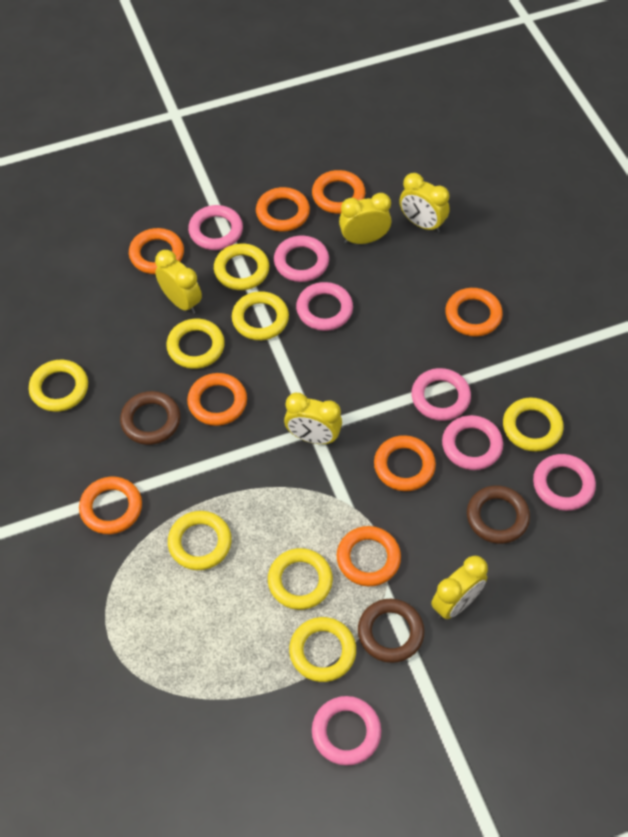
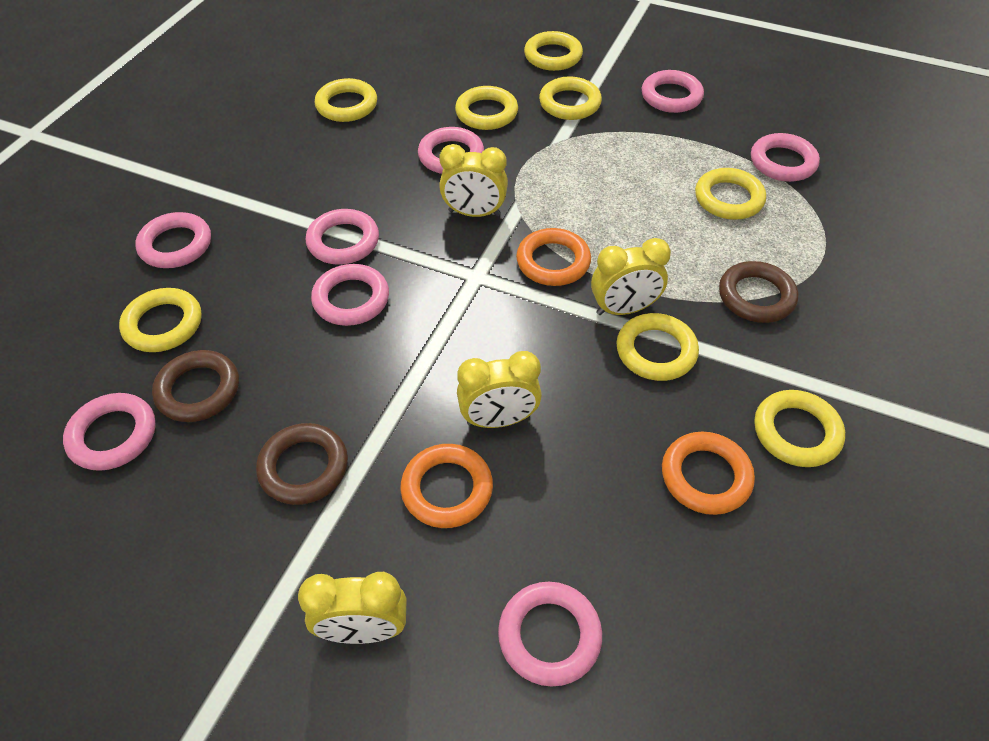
orange ring: [79,477,142,534] [129,228,184,274] [187,373,247,426] [256,187,310,232] [312,170,365,214] [337,526,401,586] [374,435,436,491] [445,288,503,337] = 8 -> [400,444,493,528] [516,228,591,286] [662,432,755,515] = 3
pink ring: [188,205,243,250] [274,236,329,282] [296,282,353,331] [312,696,381,766] [411,368,471,421] [442,415,503,470] [533,454,596,511] = 7 -> [63,393,156,471] [135,212,211,268] [305,209,379,265] [311,264,389,326] [418,127,484,174] [498,582,602,687] [642,70,704,113] [751,133,820,182] = 8
yellow clock: [155,250,202,314] [284,393,342,444] [339,193,392,244] [399,173,450,233] [431,556,488,619] = 5 -> [298,572,407,644] [439,144,508,217] [457,351,542,428] [591,238,671,315] = 4

